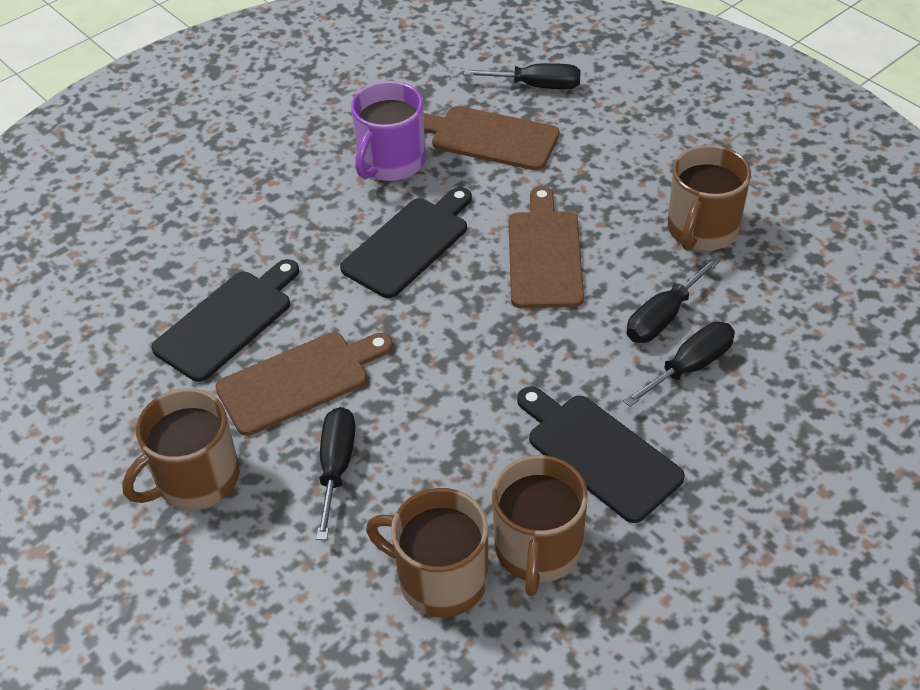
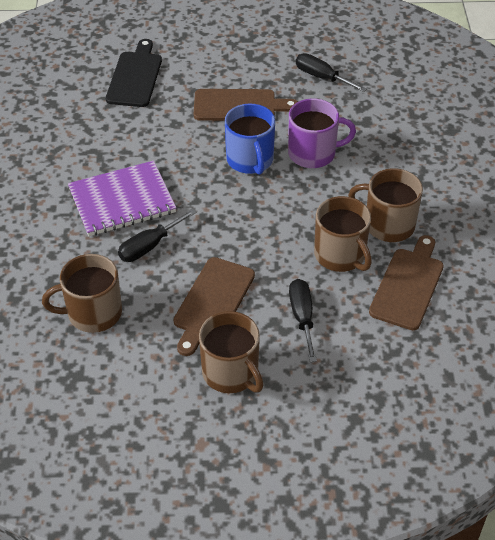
black cutting board: [152,259,299,382] [340,187,472,298] [517,386,685,523] = 3 -> [106,39,162,107] = 1
black screwdriver: [316,407,355,540] [464,63,581,89] [623,322,735,407] [626,257,720,343] = 4 -> [118,209,196,262] [289,279,317,362] [296,53,367,92] = 3
blue mug: none = 0 -> [225,104,275,175] = 1
purple notebook: none = 0 -> [68,161,176,236] = 1

